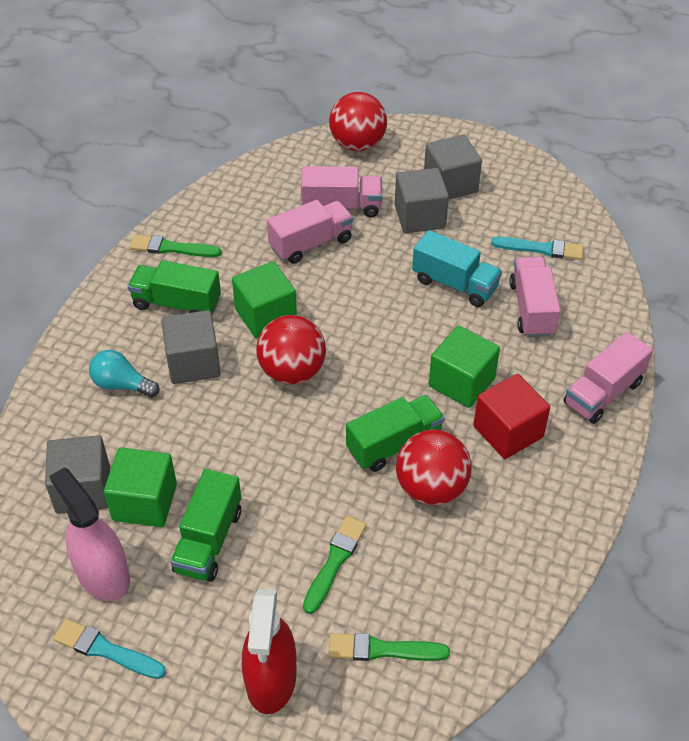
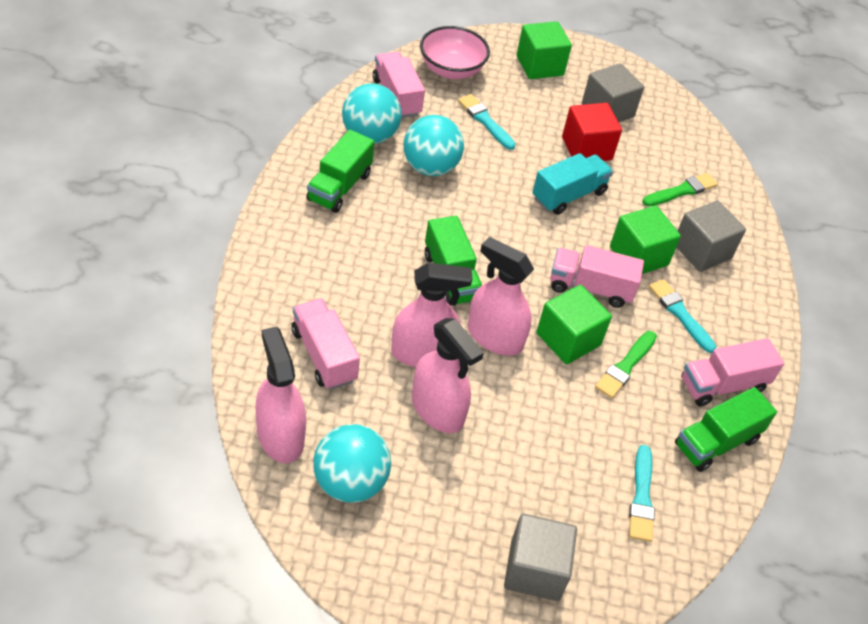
green brush: [129,235,221,257] [303,516,367,614] [329,633,450,661] = 3 -> [595,331,657,398] [643,173,718,206] = 2
grey cube: [45,435,110,514] [161,310,221,384] [395,168,449,233] [424,135,482,199] = 4 -> [504,514,577,601] [582,63,644,122] [677,201,746,272] = 3
pink bowl: none = 0 -> [420,26,490,79] = 1
pink spray bottle: [50,468,130,601] = 1 -> [255,327,306,463] [391,263,472,367] [412,318,484,433] [468,237,534,356] = 4
red ball: [256,315,326,385] [329,92,387,151] [396,429,472,505] = 3 -> none = 0
red spray bottle: [242,589,296,714] = 1 -> none = 0
turquoise ball: none = 0 -> [313,424,391,503] [342,84,402,144] [404,115,464,176] = 3
turquoise brush: [53,619,166,679] [491,237,584,260] = 2 -> [458,94,516,150] [629,445,655,542] [649,279,716,353] = 3
turquoise light bulb: [89,350,159,397] = 1 -> none = 0

